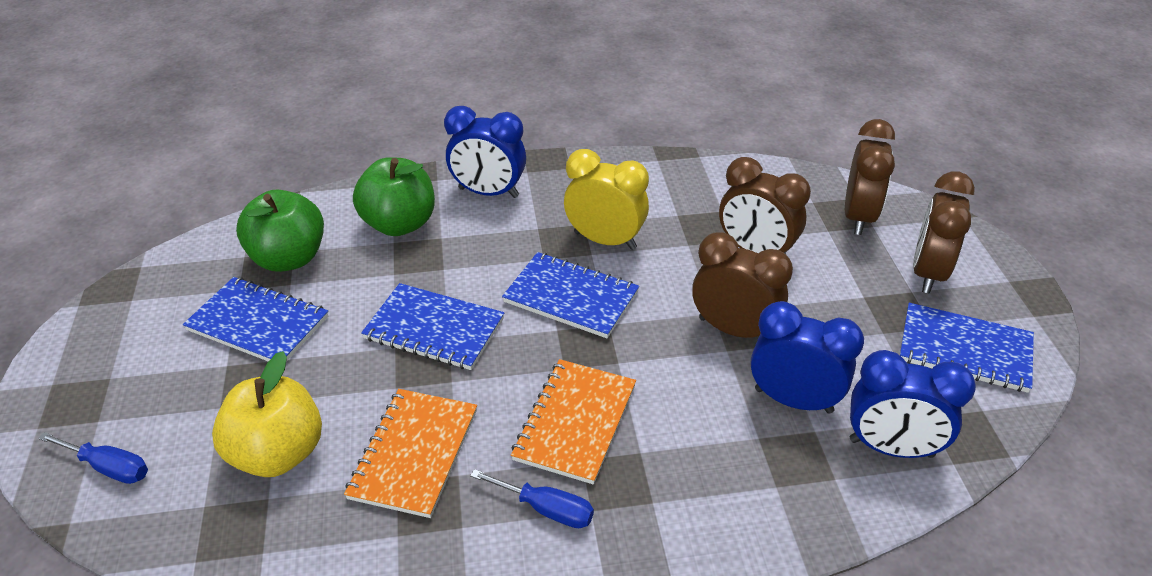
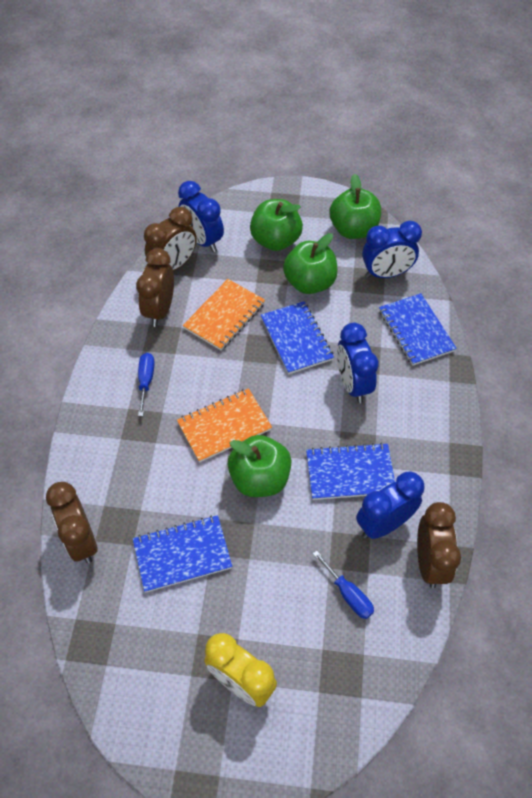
blue clock: [444,106,526,198] [750,301,864,414] [850,350,976,458] = 3 -> [178,181,224,252] [337,323,379,403] [356,472,424,539] [362,221,422,278] = 4
green apple: [236,189,324,272] [353,157,435,236] = 2 -> [228,435,291,497] [250,199,303,251] [283,233,337,294] [330,174,381,239] = 4
yellow apple: [212,351,322,477] = 1 -> none = 0

